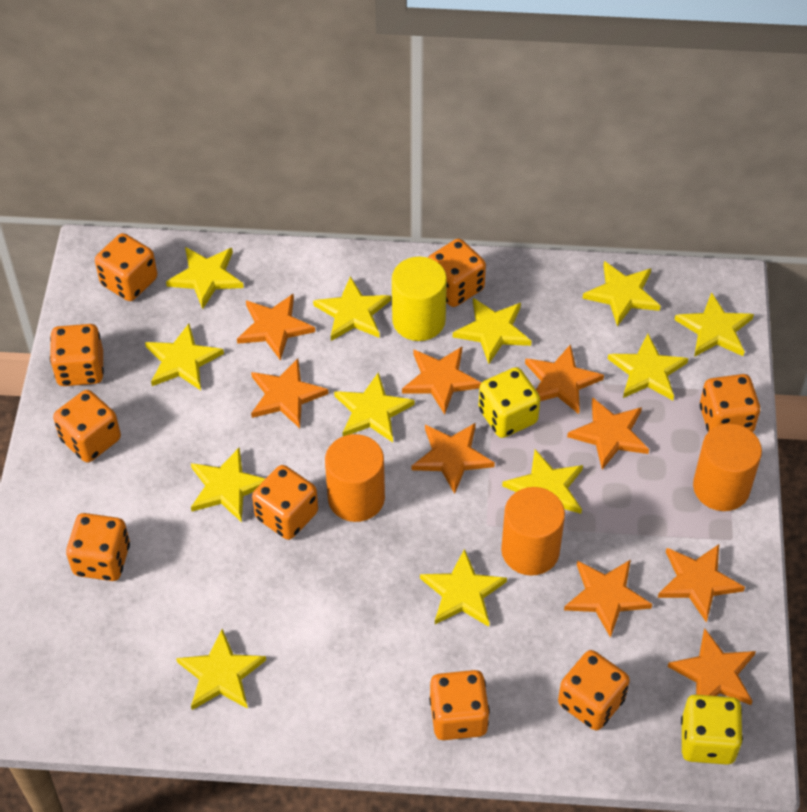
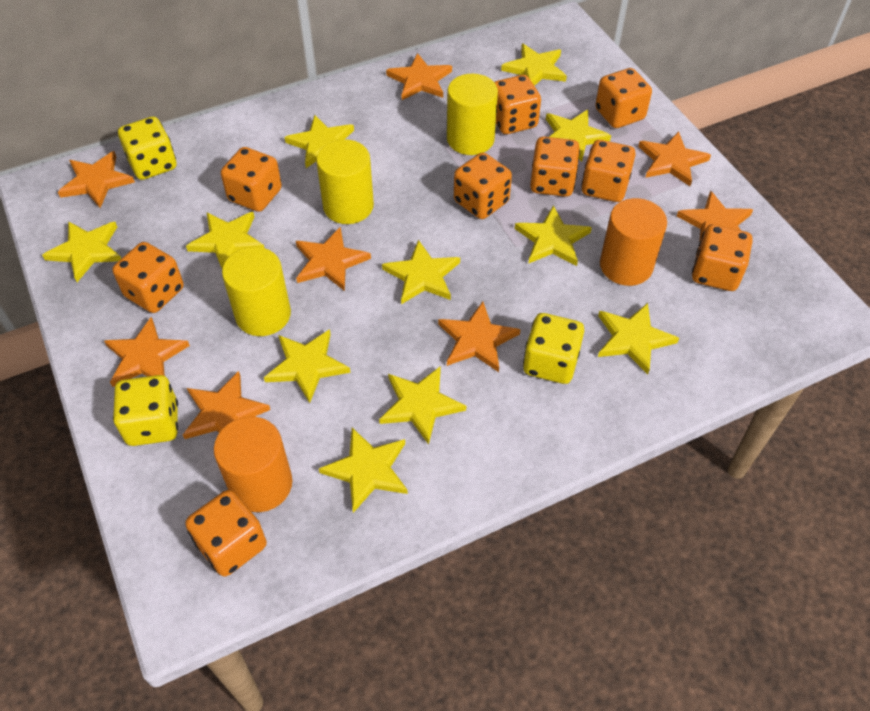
orange cylinder: [325,434,385,522] [501,487,565,576] [693,424,762,511] = 3 -> [214,417,292,512] [600,198,667,286] = 2
orange star: [237,294,315,361] [251,358,329,428] [402,347,481,414] [412,423,495,494] [525,344,604,414] [564,560,652,638] [567,397,649,470] [658,544,745,622] [667,629,756,705] = 9 -> [58,151,135,208] [104,317,190,387] [183,371,270,439] [296,227,371,291] [386,53,452,100] [438,301,521,372] [638,131,711,186] [677,191,753,243] = 8
yellow cylinder: [392,257,447,341] = 1 -> [222,247,291,336] [316,139,374,224] [447,74,498,155] = 3
yellow dice: [479,367,540,438] [681,695,743,765] = 2 -> [113,375,178,446] [118,116,176,180] [523,313,584,384] = 3
yellow star: [145,324,224,390] [166,247,244,309] [176,629,266,710] [191,448,265,522] [313,276,391,341] [334,372,415,442] [420,549,507,627] [453,298,531,364] [502,449,583,514] [582,261,661,326] [608,334,688,400] [675,292,754,357] = 12 -> [42,221,121,282] [186,212,264,268] [264,329,350,403] [284,115,354,168] [319,428,408,513] [379,366,466,445] [382,240,460,304] [501,44,567,86] [515,206,592,266] [546,110,611,162] [598,303,679,374] = 11

